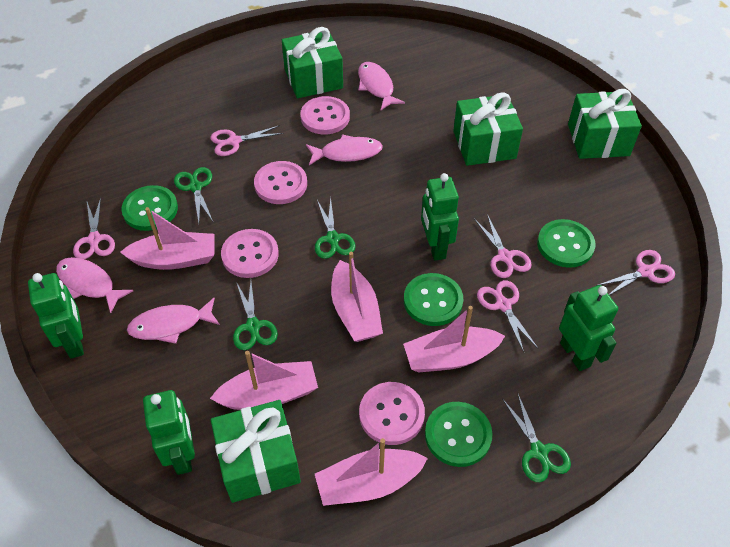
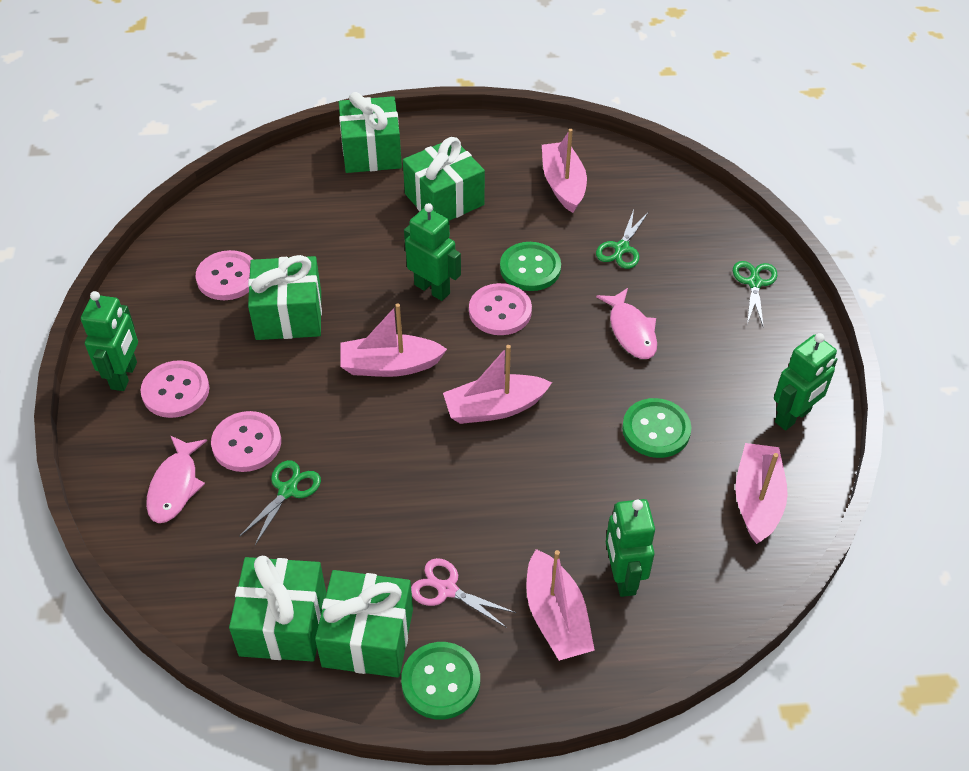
green button: [121,185,178,231] [404,273,463,326] [425,402,493,467] [537,219,596,268] = 4 -> [401,642,480,719] [500,242,561,291] [622,398,691,458] = 3
green gift: [211,400,301,503] [282,27,343,98] [453,92,523,166] [568,89,642,159] = 4 -> [229,556,326,662] [248,255,322,340] [315,570,413,678] [339,92,402,173] [403,137,485,221] = 5
green scissors: [174,167,213,222] [233,281,278,350] [315,197,356,259] [502,394,571,482] = 4 -> [239,460,321,545] [596,210,648,269] [733,261,777,328] = 3
pink fish: [56,257,133,313] [127,298,220,344] [306,134,383,165] [358,62,405,110] = 4 -> [146,436,207,523] [596,288,657,359] = 2
pink scissors: [73,198,115,259] [210,125,283,156] [474,214,532,278] [477,280,538,352] [596,250,675,295] = 5 -> [411,558,516,628] = 1

